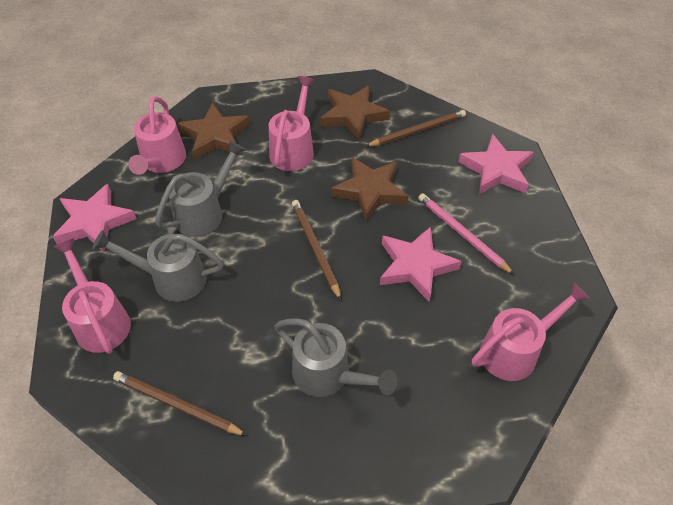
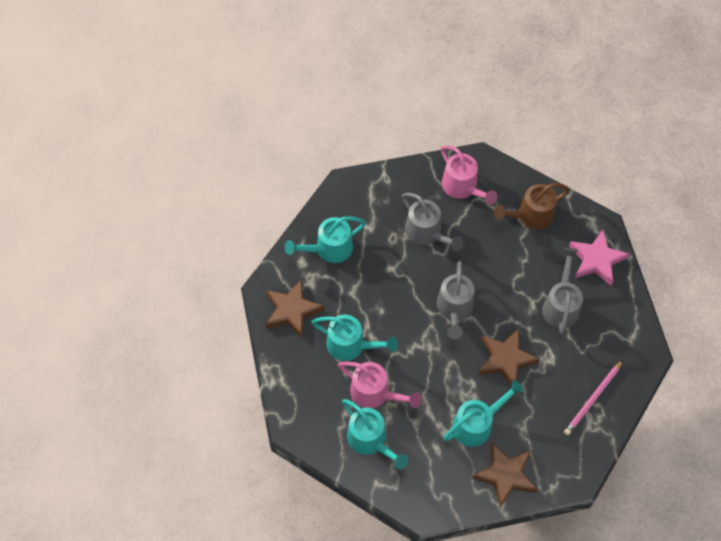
brown pencil: [113,371,247,436] [292,200,341,300] [366,110,466,146] = 3 -> none = 0
brown watering can: none = 0 -> [494,183,570,230] = 1
pink star: [53,184,137,253] [380,227,462,302] [459,134,534,194] = 3 -> [569,230,629,286] = 1
pink watering can: [53,238,131,354] [128,96,186,175] [269,76,315,171] [472,282,590,381] = 4 -> [338,362,421,408] [441,145,497,205] = 2
turquoise watering can: none = 0 -> [285,216,366,263] [311,315,398,361] [342,399,408,470] [443,380,524,447] = 4

